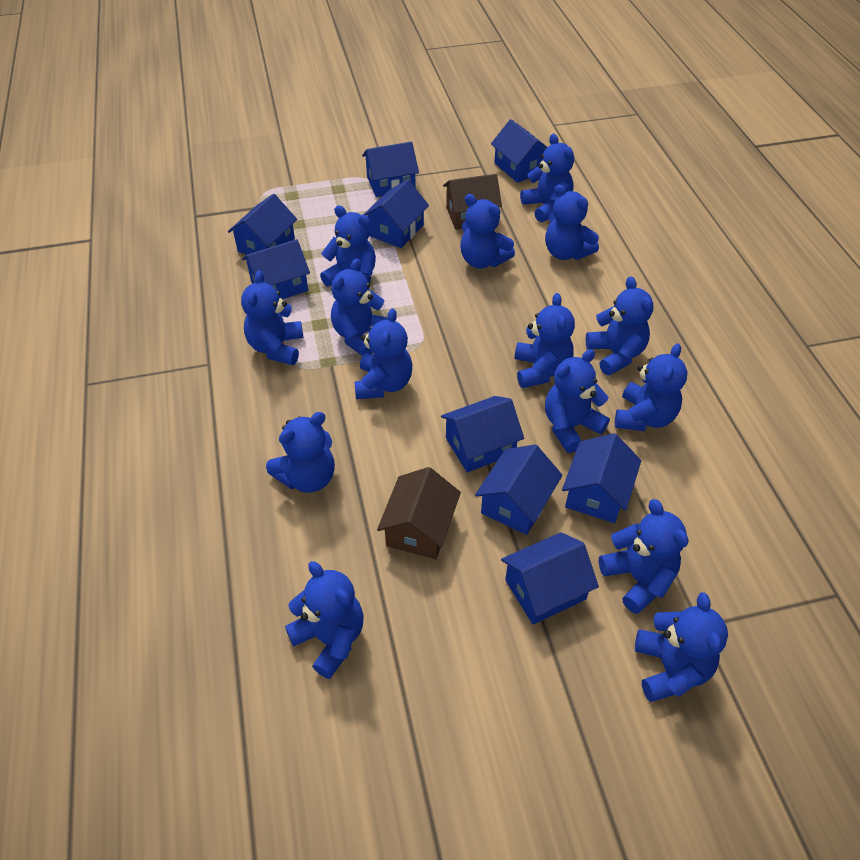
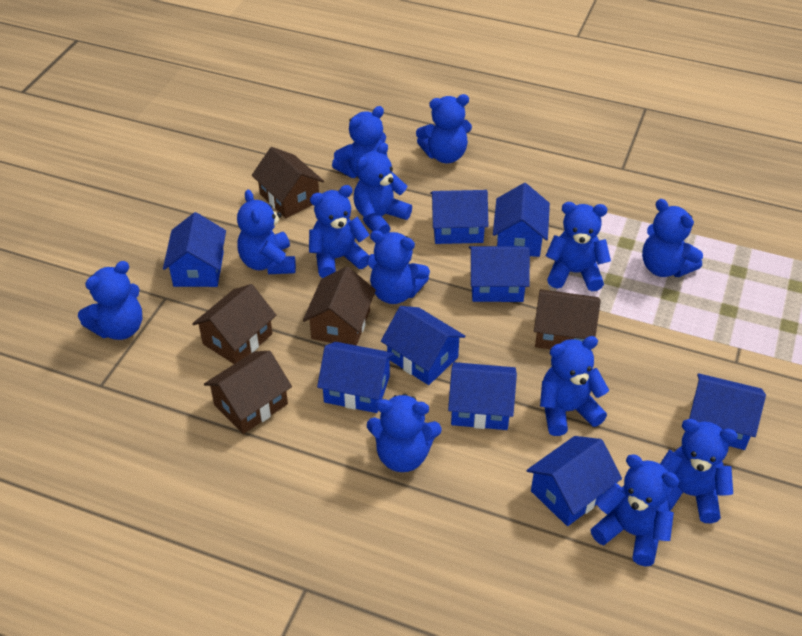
blue teddy bear: [241,271,303,365] [266,412,335,493] [285,561,363,679] [320,206,376,287] [331,259,388,356] [354,308,412,399] [460,194,515,269] [514,293,575,388] [520,134,574,222] [545,185,599,260] [545,349,610,453] [586,277,653,376] [599,499,688,614] [615,343,687,431] [635,592,728,702] = 15 -> [78,261,142,340] [237,189,296,274] [309,185,370,278] [332,106,388,178] [354,143,412,235] [367,230,430,304] [367,394,442,472] [416,94,472,163] [540,336,609,436] [546,202,611,291] [591,454,679,566] [642,199,703,277] [660,419,738,523] = 13
brown house: [377,467,461,559] [443,174,502,230] = 2 -> [192,284,276,364] [204,351,292,434] [252,147,324,218] [303,266,376,346] [534,289,601,349] = 5

